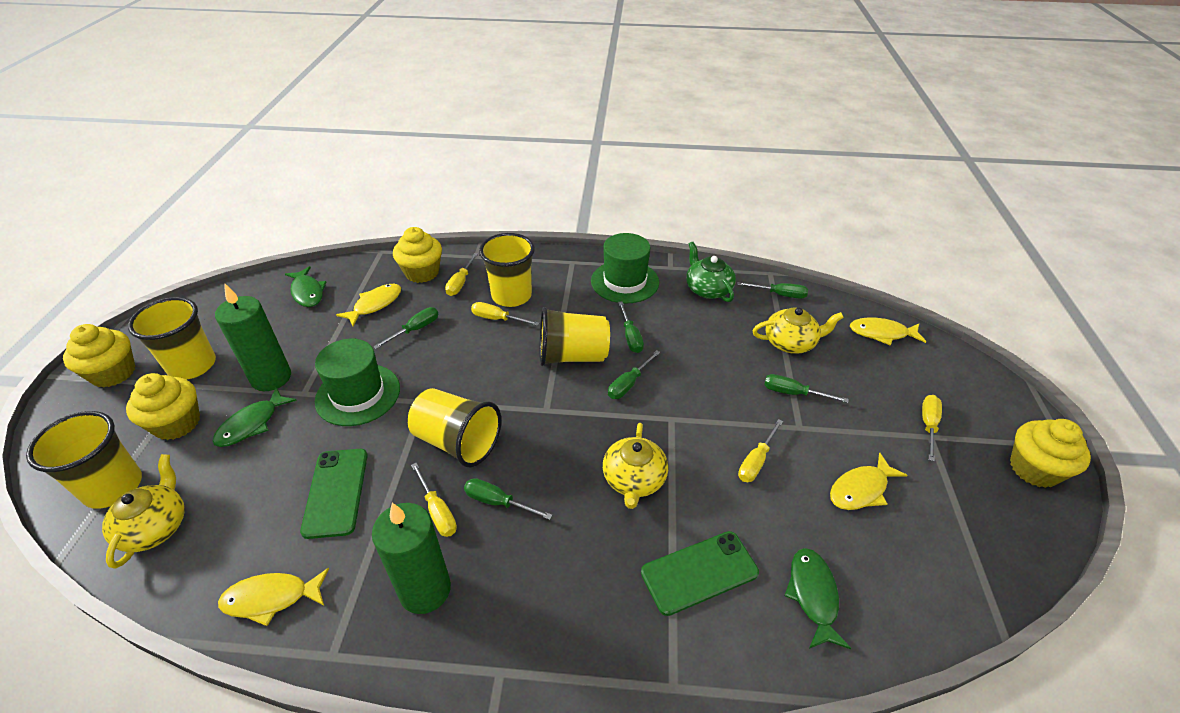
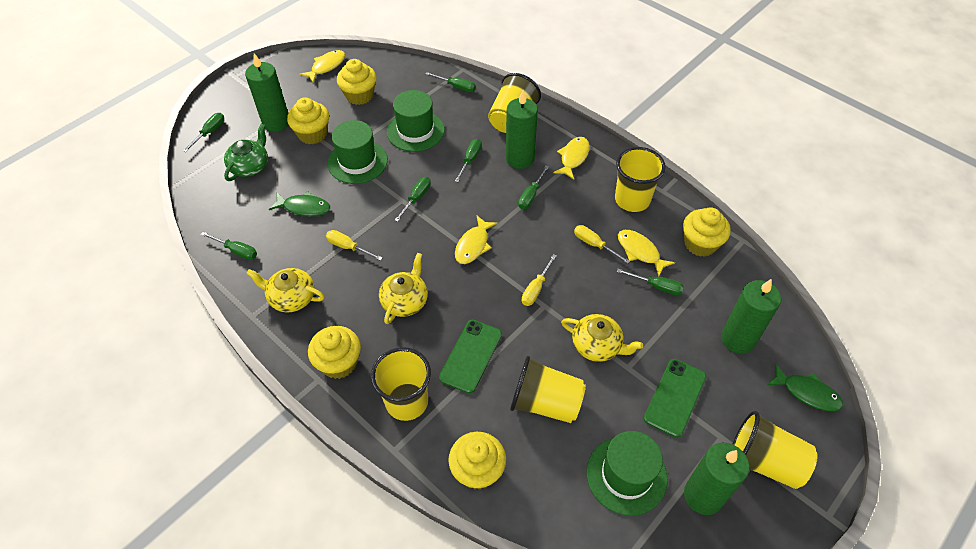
green candle: [215,284,291,391] [372,503,451,614] = 2 -> [245,53,288,132] [506,90,538,169] [684,443,750,515] [721,279,781,354] = 4
green fish: [212,387,297,447] [285,266,327,307] [784,548,851,649] = 3 -> [269,191,330,217] [767,364,843,411] = 2
green hat: [315,339,400,426] [591,233,659,303] = 2 -> [327,120,388,184] [387,90,445,152] [586,431,668,516] = 3
green screwdriver: [373,307,438,349] [464,478,552,520] [608,350,660,399] [618,301,644,353] [737,282,808,299] [764,374,849,403] = 6 -> [183,113,224,152] [201,232,257,260] [394,177,431,222] [426,72,476,92] [455,139,482,182] [518,165,549,209] [617,269,684,295] = 7
yellow cupcake: [63,324,135,388] [126,373,200,440] [393,227,442,283] [1010,419,1091,488] = 4 -> [287,97,329,144] [308,326,361,379] [337,59,377,105] [448,432,506,489] [683,208,731,257] = 5
yellow screwdriver: [411,463,457,537] [445,253,478,296] [471,302,539,326] [738,419,783,482] [922,395,942,461] = 5 -> [326,230,382,261] [522,254,557,306] [574,225,630,264] = 3

